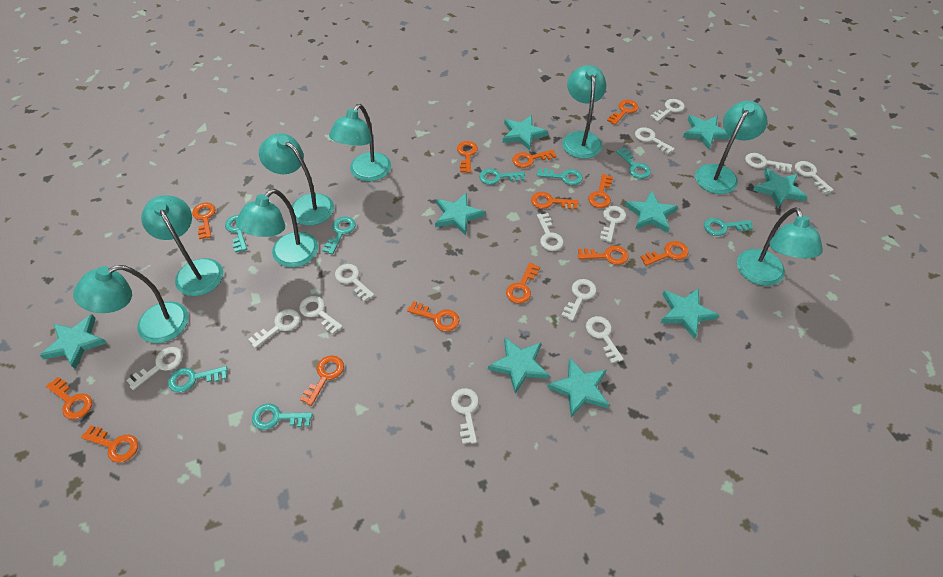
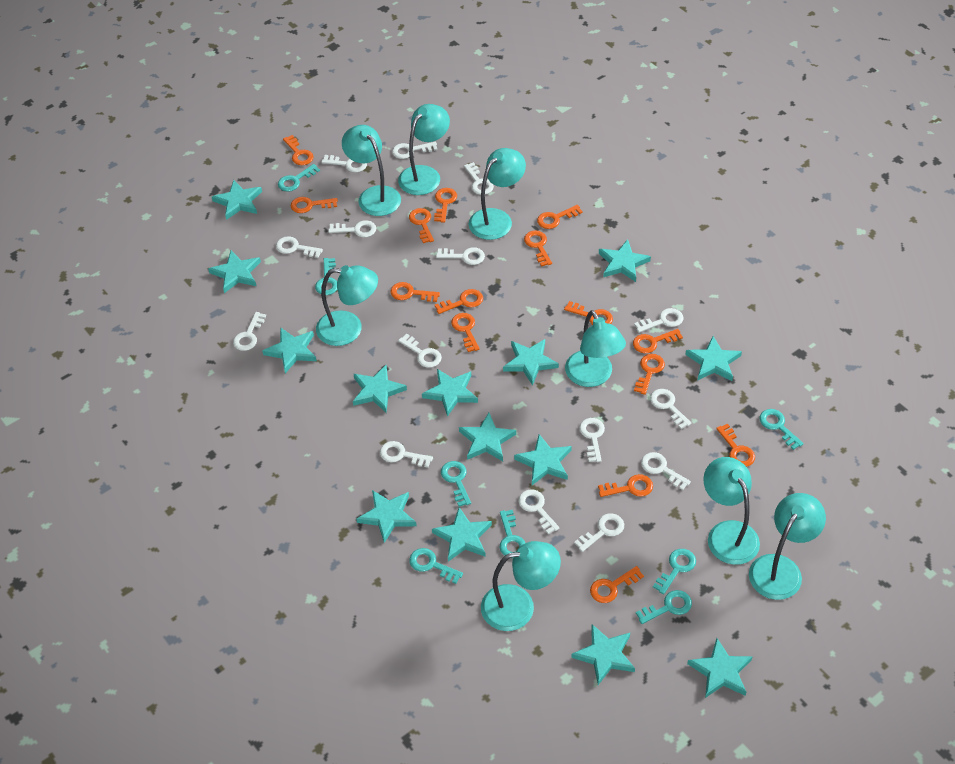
orange key: [46,377,92,419] [81,425,138,463] [192,202,216,239] [300,356,344,406] [407,301,459,331] [457,141,478,173] [506,263,540,304] [512,149,556,168] [531,192,579,209] [578,246,628,265] [588,174,613,208] [607,100,638,125] [640,241,689,266] = 13 -> [283,135,314,165] [291,197,338,213] [391,282,440,302] [409,208,434,243] [434,188,457,222] [435,289,483,314] [451,313,480,352] [524,231,552,267] [537,205,583,229] [564,301,613,325] [590,566,644,603] [598,474,653,497] [633,329,683,353] [634,354,665,395] [716,424,755,467] = 15
turquoise star: [39,314,107,369] [435,192,485,235] [488,337,549,394] [503,115,548,151] [547,358,609,417] [625,190,678,233] [660,288,719,339] [683,115,731,149] [753,168,808,208] = 9 -> [208,250,261,293] [212,180,262,220] [263,327,317,373] [353,365,407,412] [356,490,417,543] [422,369,478,417] [432,507,492,562] [459,413,516,461] [503,339,559,386] [514,434,572,485] [571,624,635,685] [599,239,651,282] [685,336,742,381] [687,638,753,698] = 14
white key: [126,347,183,390] [248,309,300,348] [299,296,343,334] [335,264,374,302] [451,388,479,444] [537,213,564,251] [561,279,597,321] [586,316,624,364] [600,206,626,243] [635,127,675,154] [650,99,685,122] [745,153,792,173] [795,161,834,194] = 13 -> [233,312,266,351] [276,236,323,258] [322,155,367,173] [328,220,376,237] [380,441,433,468] [392,142,438,159] [398,334,442,368] [436,247,485,265] [464,162,494,195] [518,489,559,534] [574,513,624,552] [579,418,605,462] [634,308,683,333] [641,452,691,490] [650,389,691,429] = 15

